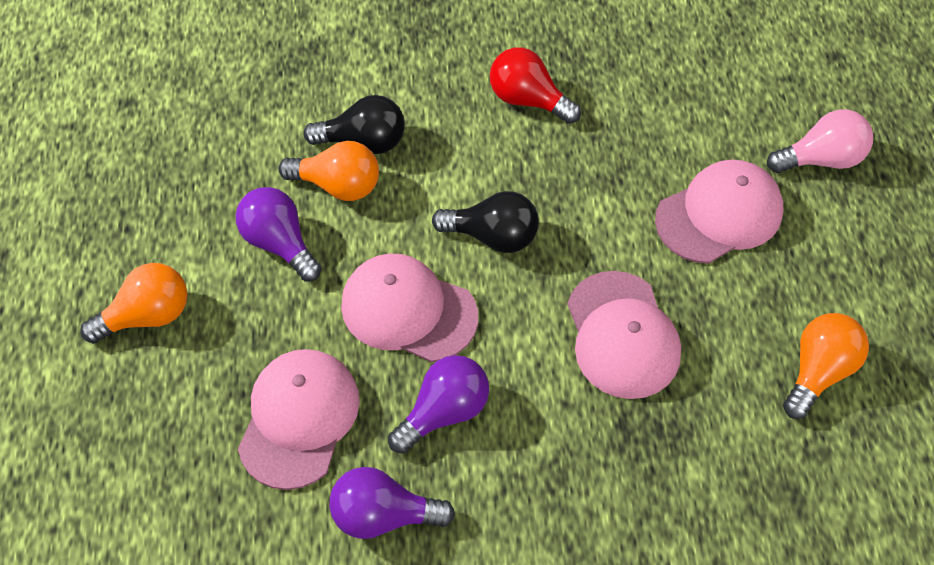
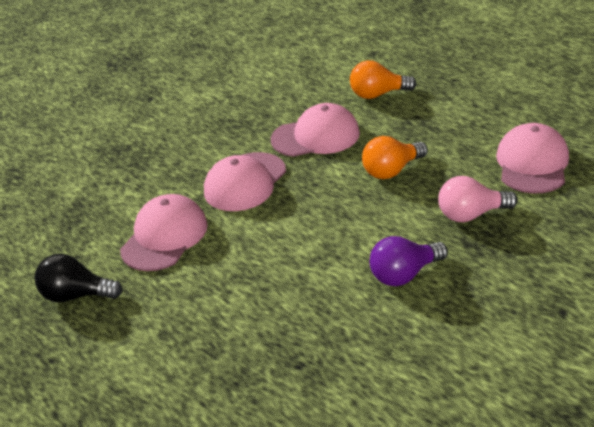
black light bulb: [304,95,405,154] [432,191,539,253] = 2 -> [35,254,123,302] = 1
orange light bulb: [80,263,187,344] [278,141,379,201] [783,313,869,419] = 3 -> [350,60,417,99] [362,136,428,179] = 2
purple light bulb: [236,187,322,281] [329,467,455,539] [388,355,489,454] = 3 -> [369,236,448,286] = 1
red light bulb: [490,47,581,124] = 1 -> none = 0

